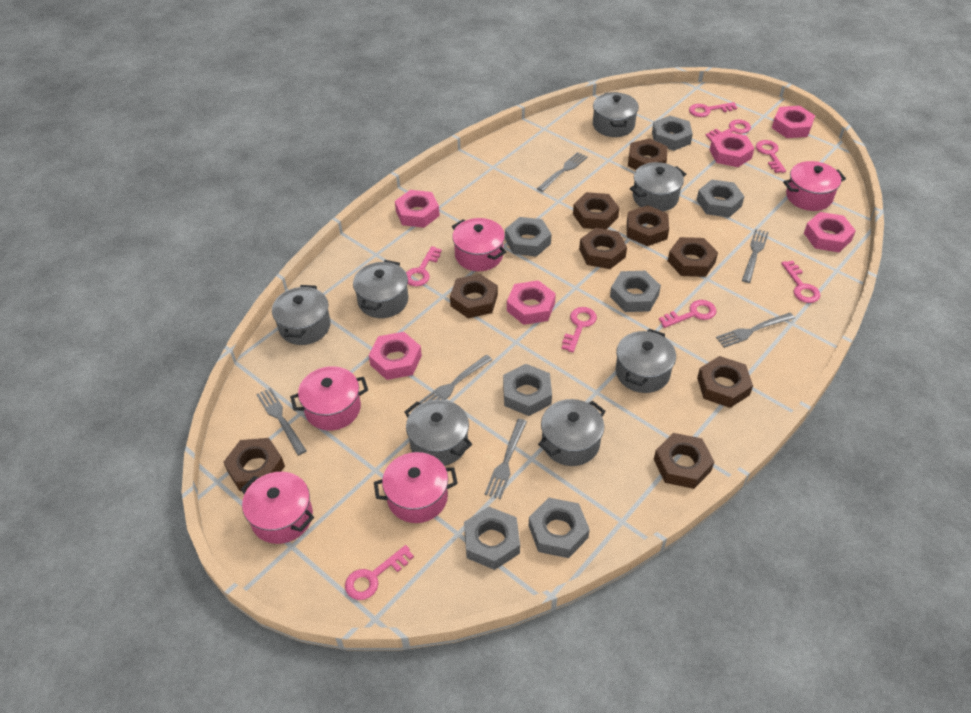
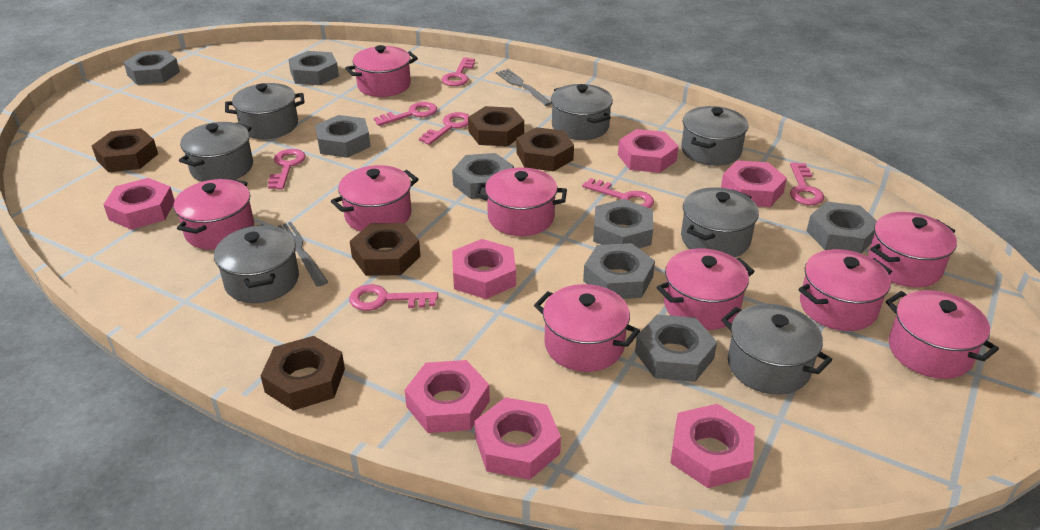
brown nut: [224,438,285,491] [450,274,498,318] [573,192,620,229] [579,228,627,269] [627,205,669,246] [628,138,668,170] [654,433,714,489] [668,237,718,277] [697,356,753,408] = 9 -> [92,128,158,172] [260,336,345,411] [350,223,421,276] [468,106,524,146] [516,127,574,171] = 5
grey fork: [256,388,307,455] [419,355,492,403] [485,419,527,499] [537,152,588,192] [716,313,795,348] [742,229,769,283] = 6 -> [275,222,328,287] [496,69,552,106] = 2
grey nut: [464,507,520,570] [503,364,552,416] [505,217,551,257] [529,498,590,558] [610,271,661,312] [652,116,693,151] [697,179,744,218] = 7 -> [123,50,180,85] [288,51,339,85] [315,115,371,158] [452,153,514,199] [583,243,655,299] [593,199,653,248] [635,315,717,382] [807,201,877,254] = 8
pink key: [345,545,414,600] [406,246,442,286] [562,307,597,352] [659,300,716,328] [689,102,737,117] [705,119,751,141] [756,140,786,173] [781,260,821,303] = 8 -> [268,149,306,190] [349,284,438,311] [374,102,437,126] [419,112,470,145] [442,57,475,86] [582,178,654,208] [790,162,824,205] = 7
pink nut: [369,332,422,380] [395,190,440,228] [507,280,556,325] [710,132,754,167] [772,106,815,138] [804,212,856,252] = 6 -> [103,178,175,230] [405,360,490,433] [452,239,516,299] [475,397,561,480] [618,129,679,173] [670,404,755,488] [721,160,787,207] = 7
pink pot: [241,472,314,544] [290,366,368,431] [374,452,458,523] [452,218,506,271] [783,161,846,211] = 5 -> [174,179,254,250] [331,165,419,232] [345,45,418,97] [475,167,567,236] [534,284,640,372] [656,248,755,330] [799,249,892,331] [868,212,957,287] [886,290,999,379] = 9

